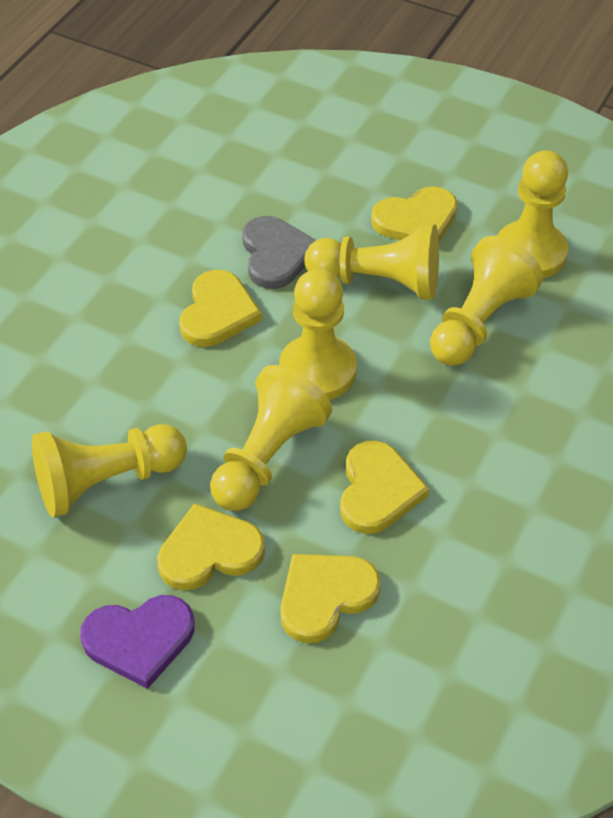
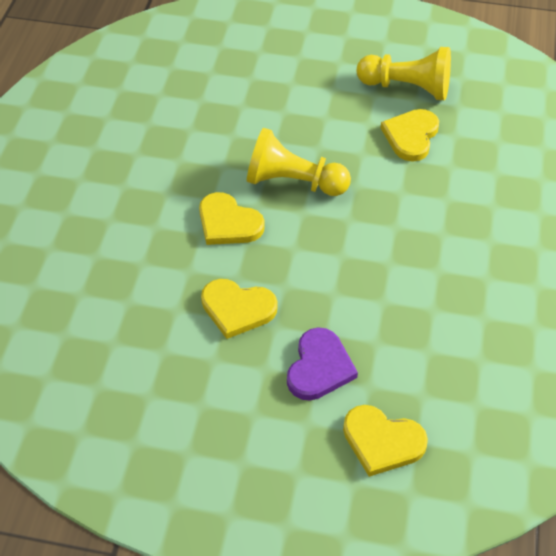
grey heart: [242,216,316,289] = 1 -> none = 0
yellow heart: [157,503,265,590] [179,270,262,347] [280,554,381,643] [340,440,429,534] [371,186,458,242] = 5 -> [199,192,265,245] [201,279,278,339] [343,405,428,477] [381,109,439,162] = 4
yellow pawn: [32,424,187,517] [210,365,332,511] [279,269,357,400] [304,224,439,300] [430,236,543,366] [497,150,568,278] = 6 -> [247,128,351,196] [357,47,451,100] = 2

